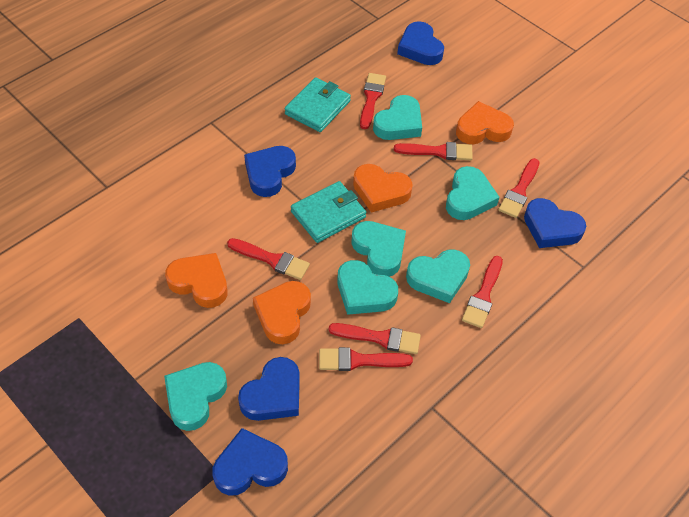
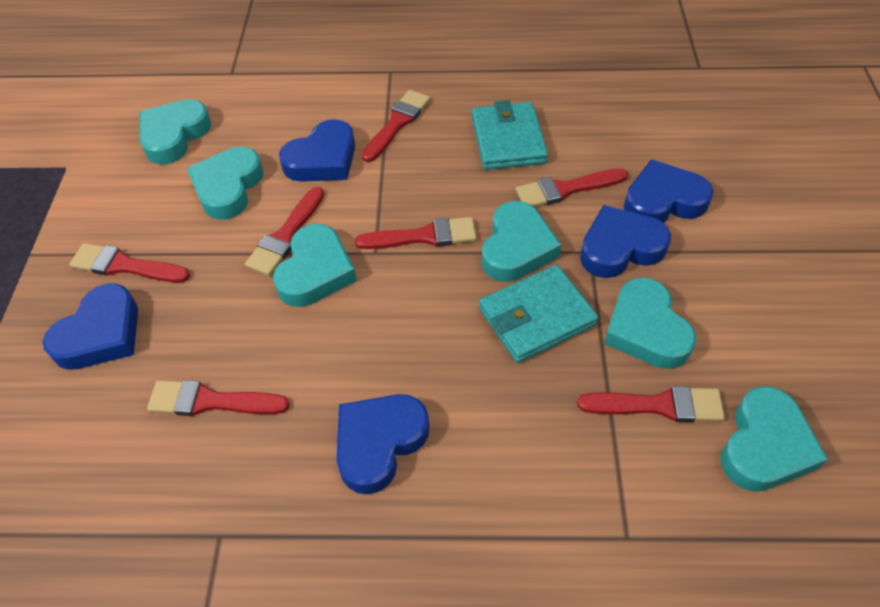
orange heart: [165,253,228,308] [253,281,311,344] [353,164,413,213] [456,101,514,144] = 4 -> none = 0

